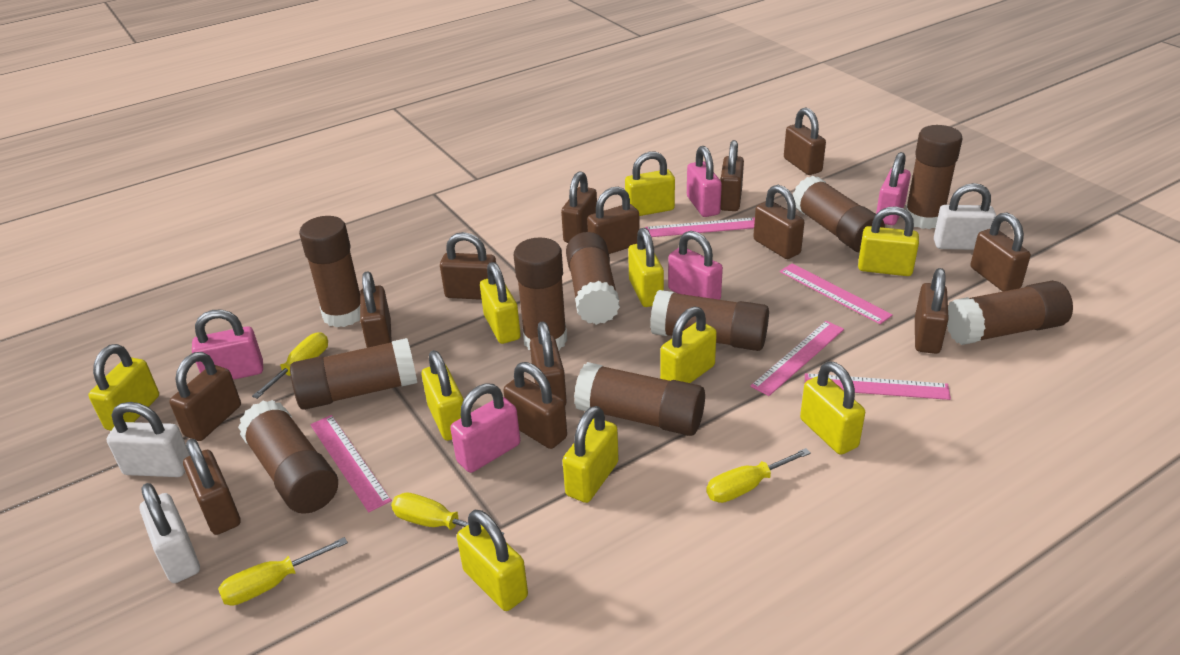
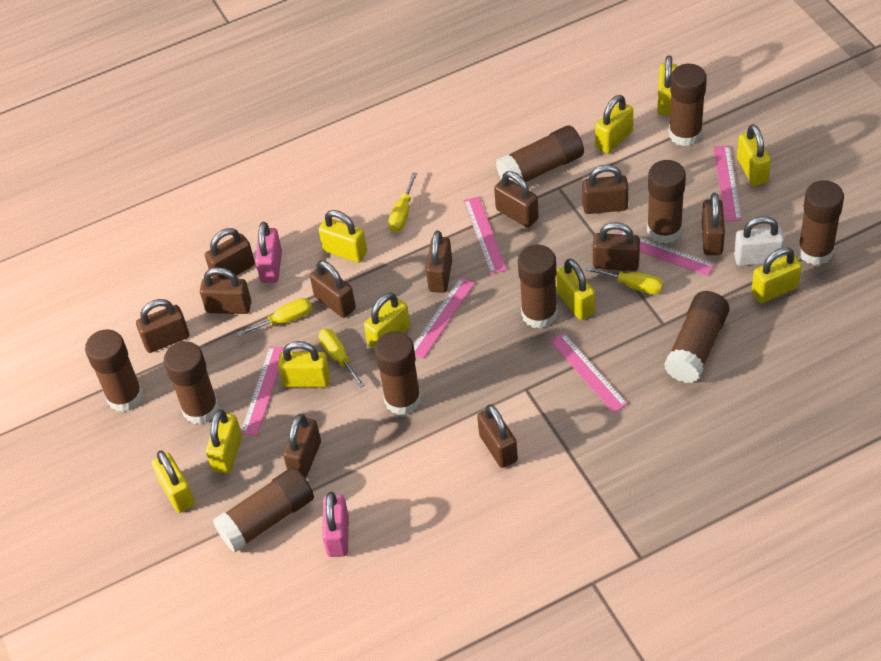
brown padlock: [169,352,241,441] [183,439,240,535] [360,272,392,348] [440,232,496,300] [503,362,567,449] [530,321,567,405] [561,171,597,243] [587,187,640,254] [720,140,744,211] [753,185,804,259] [784,107,826,175] [915,268,949,354] [971,213,1031,292] = 13 -> [136,299,189,353] [200,267,251,314] [205,228,255,279] [283,414,321,478] [310,260,356,318] [426,231,452,293] [477,404,518,468] [494,171,539,228] [582,165,628,214] [593,222,640,271] [702,193,725,255] = 11
pink padlock: [192,309,263,380] [450,383,520,473] [668,231,723,300] [687,146,722,217] [876,152,911,225] = 5 -> [255,222,282,283] [322,492,349,557] = 2
pink ruler: [310,415,392,512] [645,218,755,237] [750,321,844,396] [780,263,893,324] [805,373,951,400] = 5 -> [241,346,283,436] [414,277,475,359] [463,196,507,274] [550,333,628,413] [618,230,715,276] [713,145,742,222] = 6
white padlock: [106,402,190,477] [140,483,200,583] [934,183,996,250] = 3 -> [734,216,784,266] = 1

